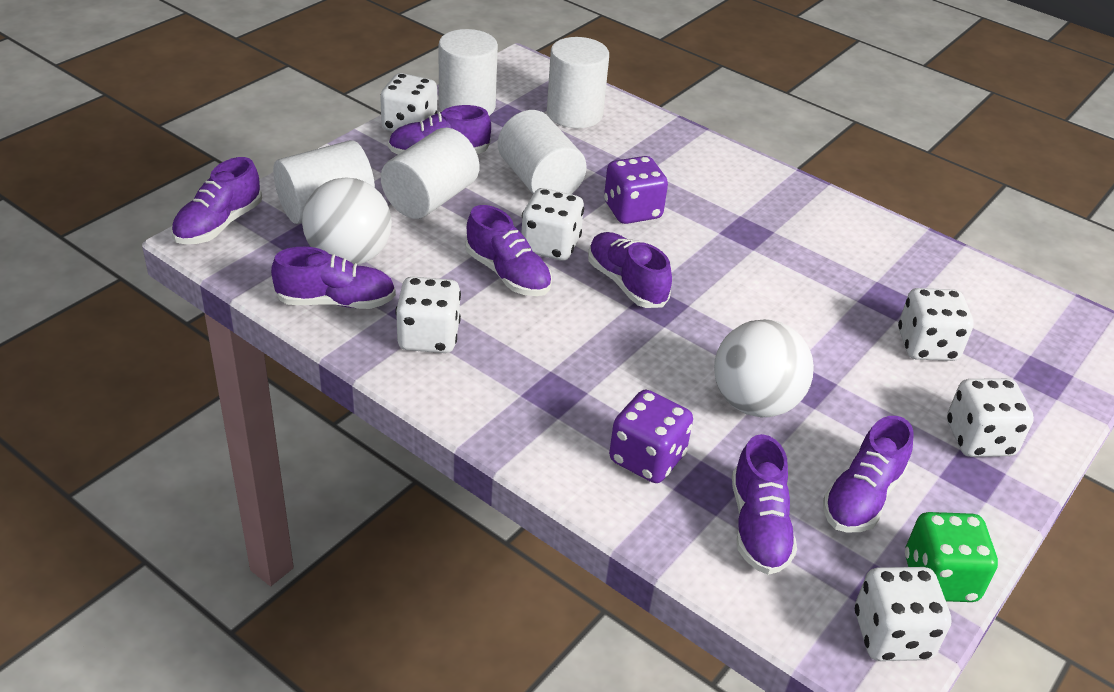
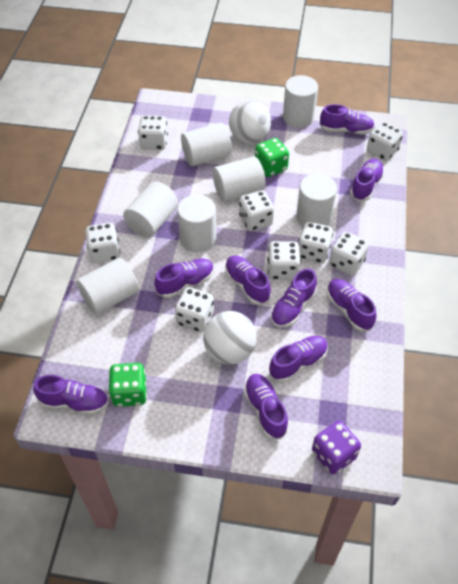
green dice: [905,512,998,602] = 1 -> [108,363,147,407] [255,138,289,177] = 2
purple dice: [604,156,668,224] [609,390,693,483] = 2 -> [312,421,361,474] = 1
purple shoe: [171,157,262,244] [271,247,396,309] [388,105,491,155] [465,205,552,296] [588,232,672,308] [732,434,797,575] [823,416,914,533] = 7 -> [33,375,109,415] [154,259,214,298] [225,256,271,305] [244,374,289,439] [269,336,328,382] [271,268,317,328] [320,104,375,135] [327,279,377,331] [350,159,384,201] = 9
white cylinder: [273,140,375,224] [381,128,480,219] [439,29,498,116] [498,110,587,194] [547,37,609,128] = 5 -> [77,258,139,314] [123,181,178,238] [177,195,216,252] [181,123,232,166] [213,156,266,201] [283,75,318,128] [296,174,337,227] = 7
white dice: [380,73,437,132] [395,276,461,353] [521,188,584,261] [855,567,951,661] [898,288,974,361] [947,378,1034,457] = 6 -> [85,223,120,263] [138,115,168,150] [175,287,214,332] [239,190,274,231] [267,241,301,280] [299,222,333,263] [329,232,369,276] [367,122,403,161] = 8

